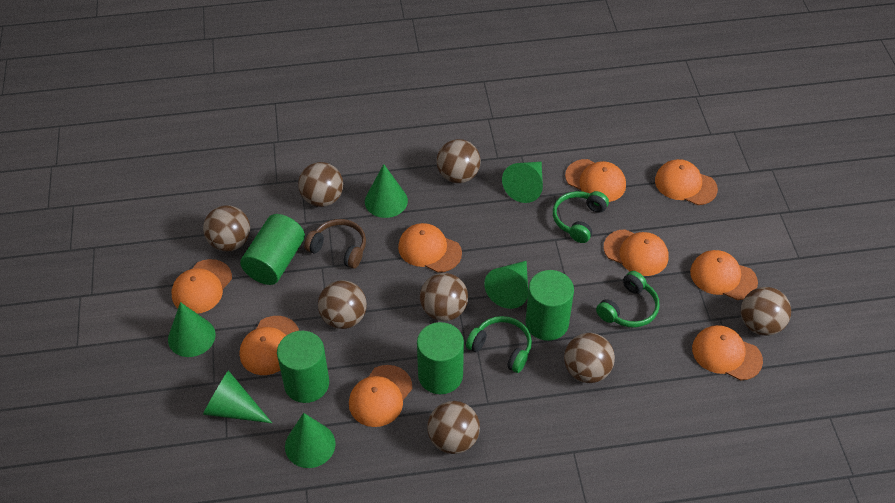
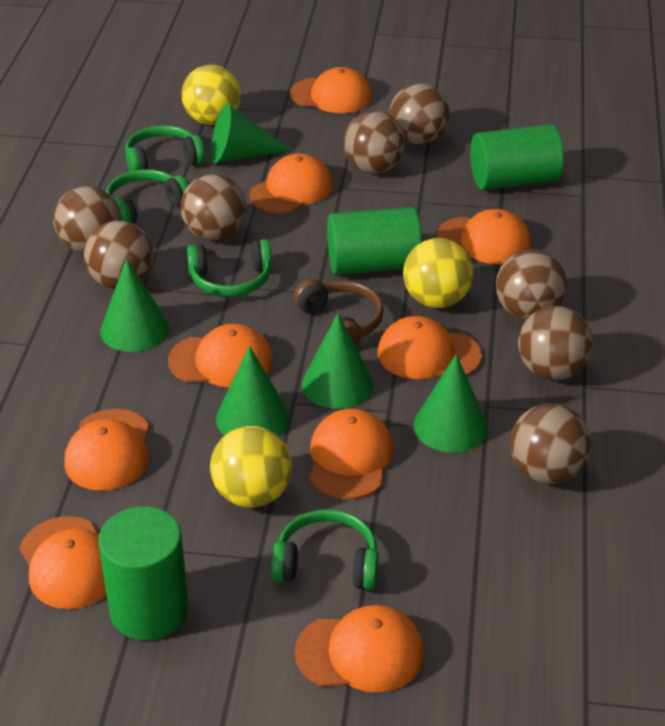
green cone: [168,302,216,357] [203,370,272,423] [285,413,336,468] [365,164,408,218] [484,261,528,309] [502,162,543,203] = 6 -> [100,259,169,352] [211,104,292,163] [216,346,290,436] [302,313,374,409] [414,354,488,453] = 5
green cylinder: [240,214,305,285] [277,331,329,403] [417,322,464,394] [525,270,574,341] = 4 -> [98,506,189,640] [327,207,422,275] [470,124,564,190] = 3
green headphones: [466,316,532,373] [553,191,609,243] [596,271,660,328] = 3 -> [106,169,188,224] [125,125,205,172] [187,239,272,297] [271,509,379,590] = 4
yellow ball: none = 0 -> [182,65,241,125] [210,426,292,508] [403,238,474,308] = 3

